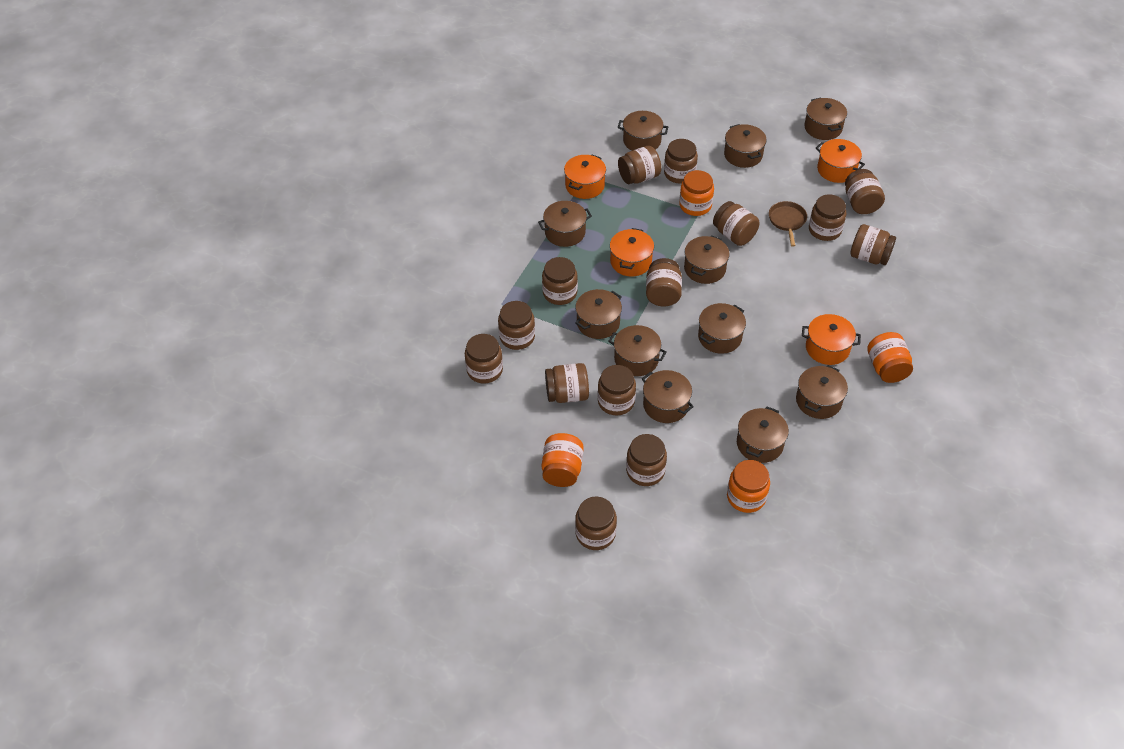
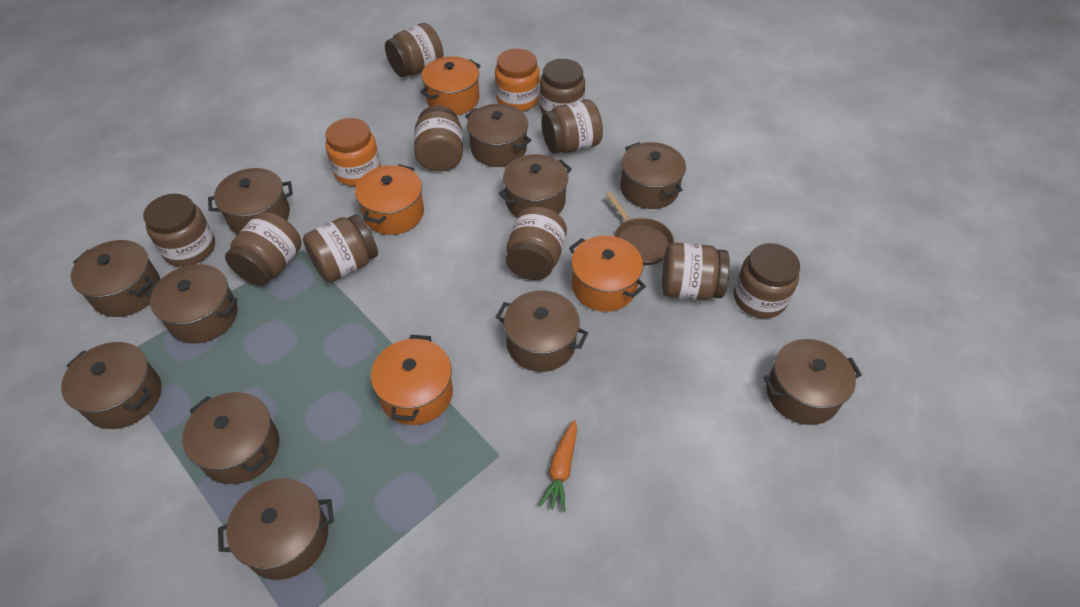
brown jar: [465,334,503,383] [498,301,535,350] [542,257,578,305] [545,363,589,403] [575,497,617,550] [598,365,636,416] [618,146,661,184] [626,434,667,486] [646,258,682,307] [664,139,698,184] [713,201,759,246] [809,194,846,241] [845,169,885,214] [850,224,896,265] = 14 -> [143,194,215,267] [225,212,302,286] [303,214,378,283] [385,23,443,77] [414,106,463,171] [506,207,567,280] [540,59,585,114] [541,99,603,154] [662,242,730,300] [734,243,800,318] = 10
orange carrot: none = 0 -> [539,420,577,513] = 1
orange jar: [542,433,584,487] [679,170,714,216] [727,460,770,513] [867,332,913,383] = 4 -> [325,118,381,186] [495,49,540,111] = 2

